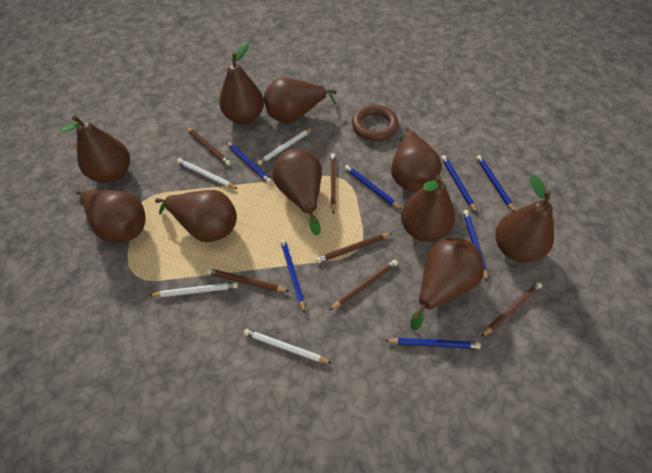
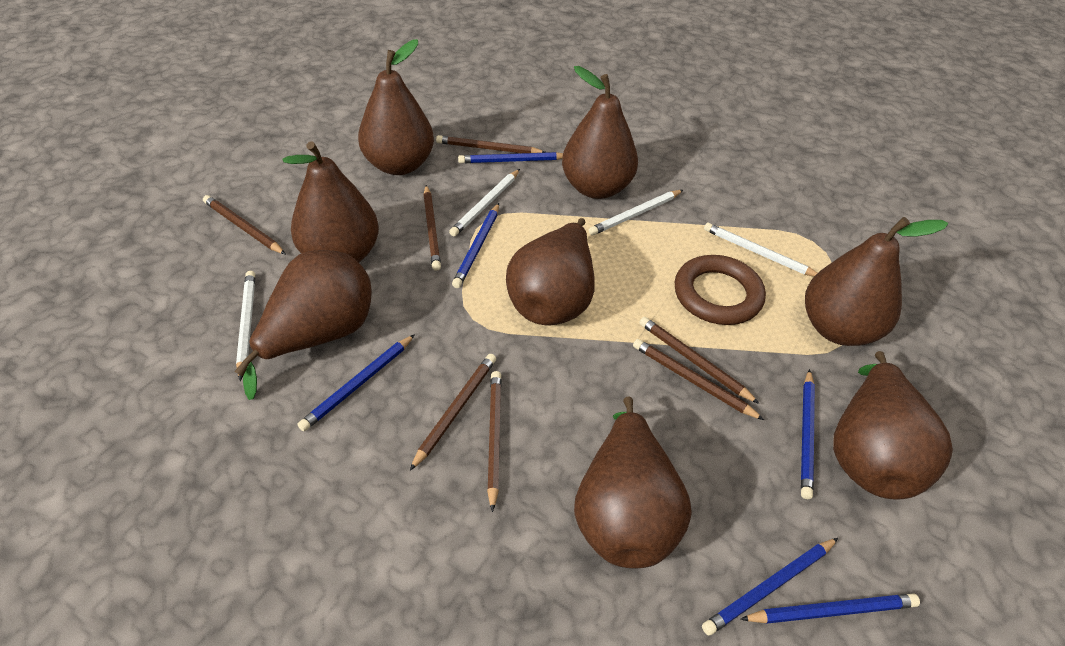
blue pencil: [226,141,272,184] [280,239,305,313] [345,165,402,210] [385,338,481,349] [441,155,477,214] [463,210,488,281] [476,155,515,211] = 7 -> [298,334,415,431] [452,203,499,288] [458,152,563,163] [702,538,838,636] [740,593,920,624] [801,369,815,499] = 6
brown pear: [60,115,130,183] [76,190,145,243] [155,190,237,242] [219,43,264,124] [264,78,337,124] [272,148,322,235] [391,127,442,192] [401,175,455,242] [411,238,484,330] [495,175,554,263] = 10 -> [234,250,372,400] [282,141,379,262] [358,39,434,175] [506,218,595,325] [562,66,638,199] [574,397,692,568] [805,217,948,346] [833,351,953,500] = 8
brown pencil: [186,127,231,166] [207,268,289,292] [316,233,392,263] [330,153,336,214] [330,260,398,310] [481,282,542,337] = 6 -> [203,195,285,254] [410,354,496,471] [423,185,441,271] [436,135,547,153] [487,371,502,512] [633,339,764,420] [639,317,760,404] = 7

